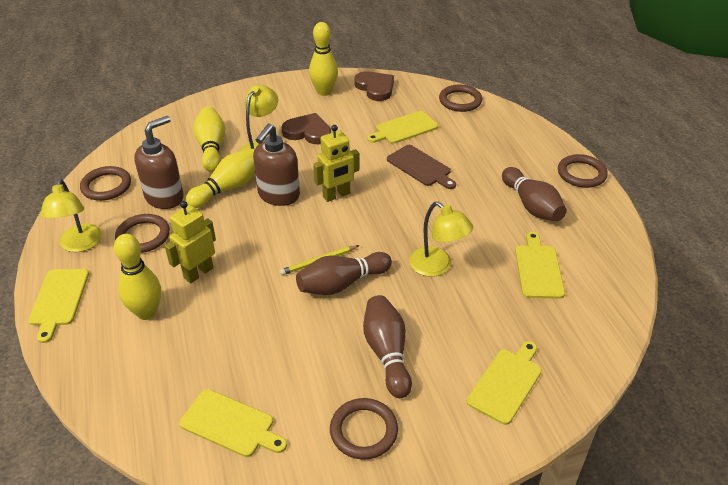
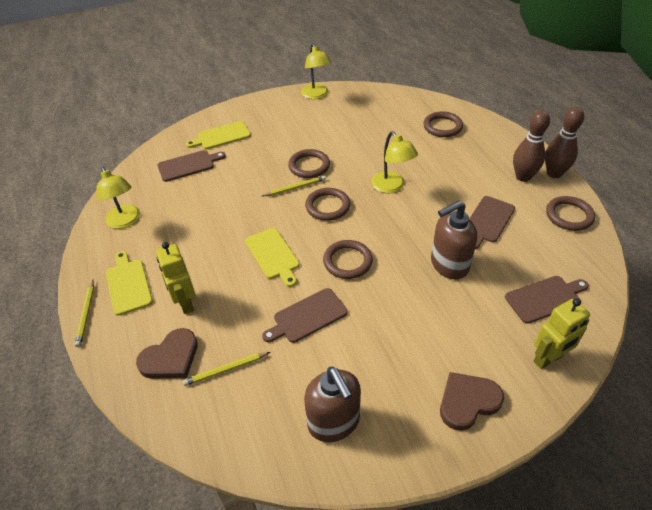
brown bowling pin: [296,252,392,295] [363,295,412,398] [502,167,567,221] = 3 -> [513,110,550,182] [545,107,584,178] = 2
brown cutting board: [387,145,456,189] = 1 -> [157,150,226,182] [262,288,348,343] [469,196,515,249] [505,276,589,324] = 4
yellow bowling pin: [114,234,161,320] [186,149,255,208] [193,106,225,172] [309,22,338,96] = 4 -> none = 0
yellow cutting board: [28,269,89,343] [179,389,287,457] [367,111,438,144] [467,341,542,425] [515,232,565,299] = 5 -> [106,251,153,316] [186,121,251,149] [245,228,300,287] = 3
yellow pencil: [279,245,359,275] = 1 -> [75,280,94,347] [183,352,270,386] [262,176,326,196] = 3

